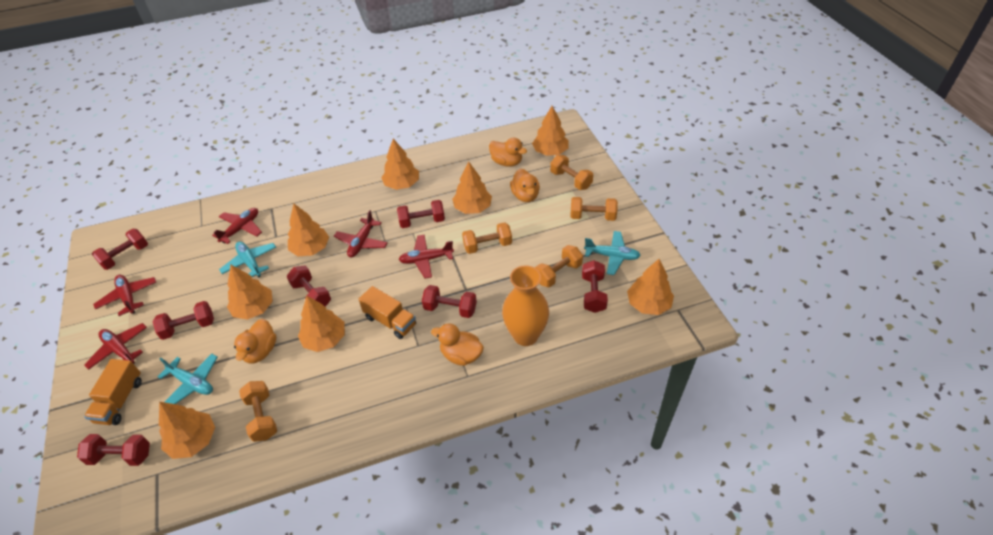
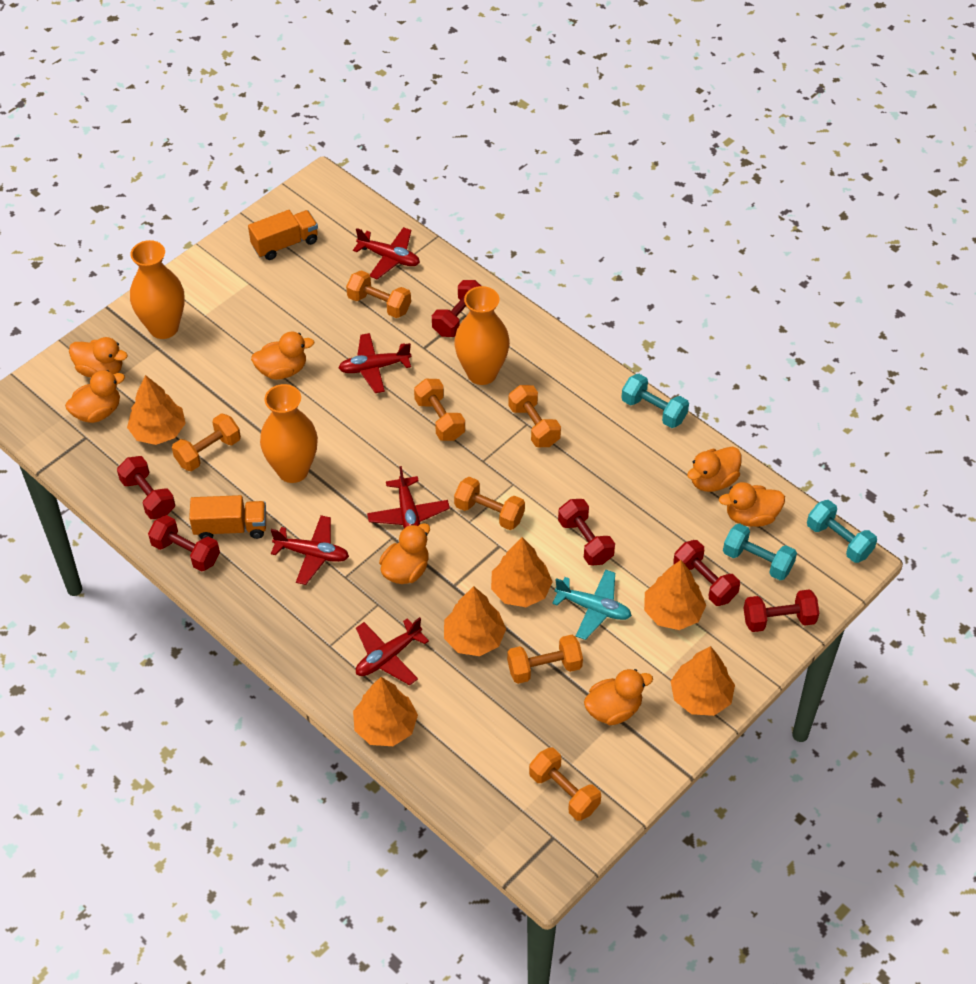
orange duck: [234,319,276,364] [431,323,484,366] [489,138,527,167] [510,169,540,202] = 4 -> [65,370,125,423] [69,337,128,378] [251,332,315,380] [379,523,430,584] [584,669,653,725] [687,447,742,492] [719,482,785,527] = 7
orange dumbbell: [239,381,277,442] [462,222,512,254] [535,245,583,288] [550,155,593,190] [570,197,618,221] = 5 -> [172,413,241,471] [346,270,411,318] [414,379,465,441] [454,477,525,530] [507,635,583,684] [508,385,561,447] [529,748,601,821] = 7
orange tree: [159,402,215,459] [227,265,273,320] [288,204,329,256] [298,296,345,352] [381,139,419,190] [452,162,492,214] [532,106,569,156] [627,259,674,315] = 8 -> [127,375,186,445] [353,677,418,746] [444,586,506,656] [491,537,553,607] [644,560,706,630] [671,646,735,716] = 6
orange vase: [502,265,549,346] = 1 -> [130,240,184,339] [260,384,318,483] [454,286,510,385] = 3
red dumbbell: [77,434,150,466] [92,229,148,270] [153,301,214,340] [287,266,331,307] [397,200,445,228] [422,285,477,318] [582,260,608,313] = 7 -> [117,456,175,519] [148,515,220,572] [432,280,481,337] [558,499,615,566] [673,540,740,606] [743,589,819,632] = 6
turquoise dumbbell: none = 0 -> [621,374,689,428] [723,523,797,580] [807,500,877,563] = 3
turquoise plane: [158,354,218,404] [219,242,276,277] [584,231,641,275] = 3 -> [552,570,632,640] = 1

